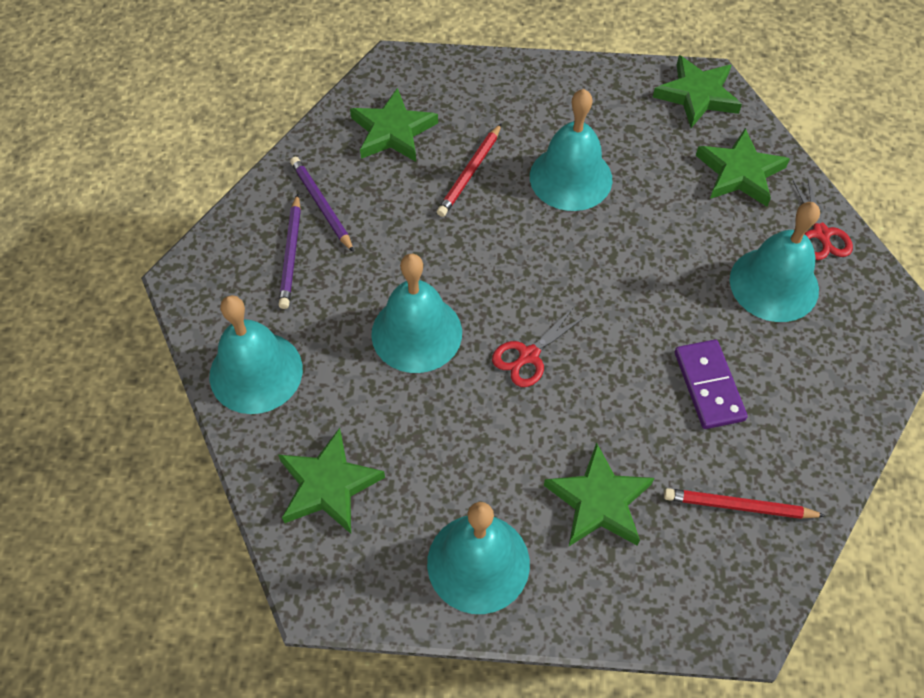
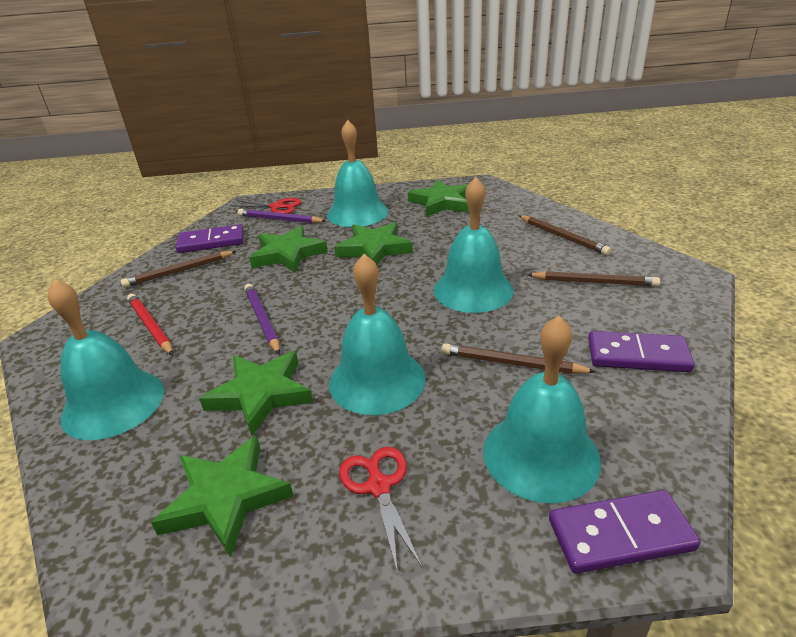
brown pencil: none = 0 -> [121,251,237,288] [442,343,596,374] [519,215,611,255] [527,271,660,287] = 4
purple domino: [675,340,748,429] = 1 -> [176,224,244,253] [549,490,700,574] [588,331,694,372] = 3
red pencil: [437,123,502,217] [664,488,826,519] = 2 -> [127,294,173,355] = 1

